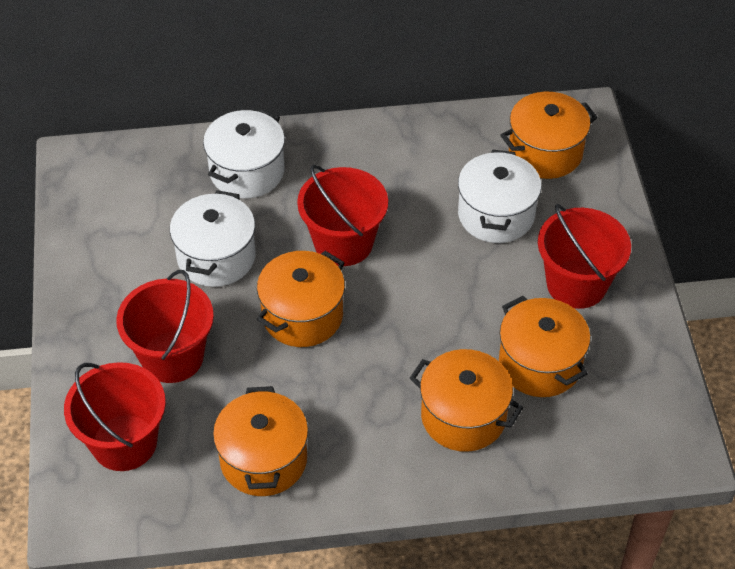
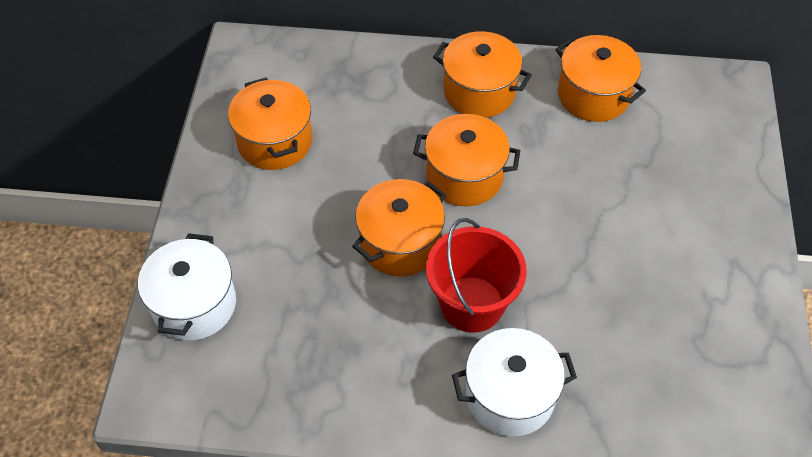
red bucket: [64,362,166,471] [116,270,214,383] [297,164,388,266] [538,204,631,309] = 4 -> [426,218,527,332] = 1
white pot: [170,190,256,287] [203,109,285,198] [458,150,541,243] = 3 -> [138,233,236,341] [452,328,577,437] = 2

